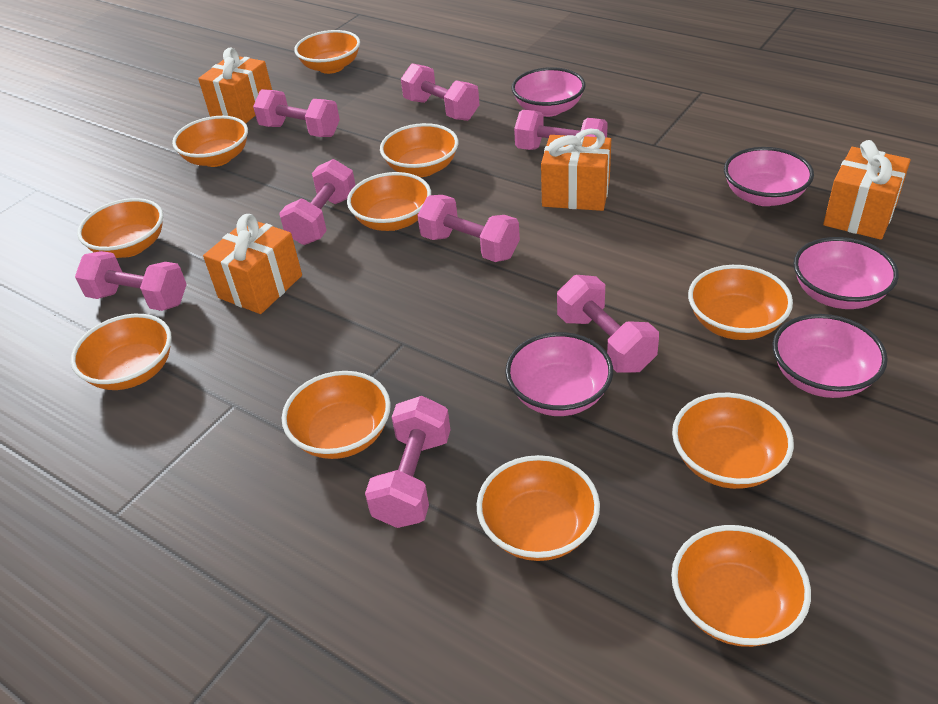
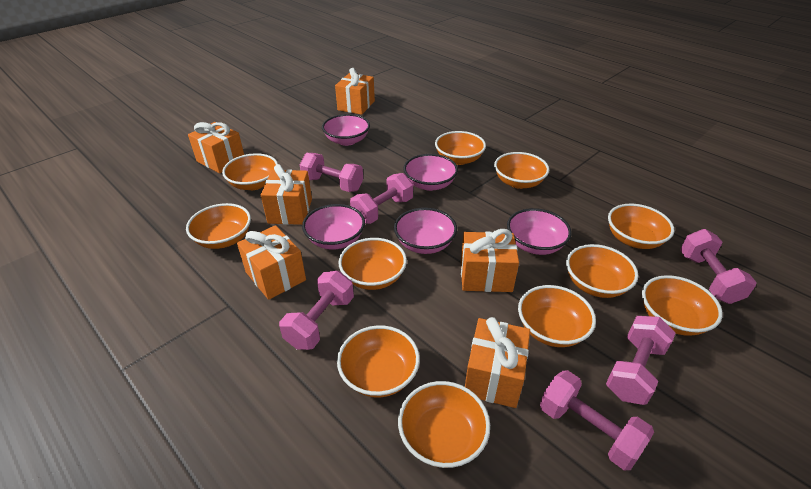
orange gift: [198,47,272,123] [203,214,302,314] [541,128,611,211] [823,140,911,240] = 4 -> [188,122,244,173] [237,225,306,300] [261,164,312,225] [335,68,375,115] [461,229,519,292] [465,317,530,408] = 6
pink dumbbell: [75,251,187,311] [253,89,340,137] [279,159,356,245] [365,396,451,528] [401,63,479,121] [417,195,520,262] [514,110,608,150] [557,275,659,373] = 8 -> [279,271,354,350] [300,153,363,192] [350,173,413,224] [540,370,654,470] [606,316,675,405] [680,229,757,304] = 6

